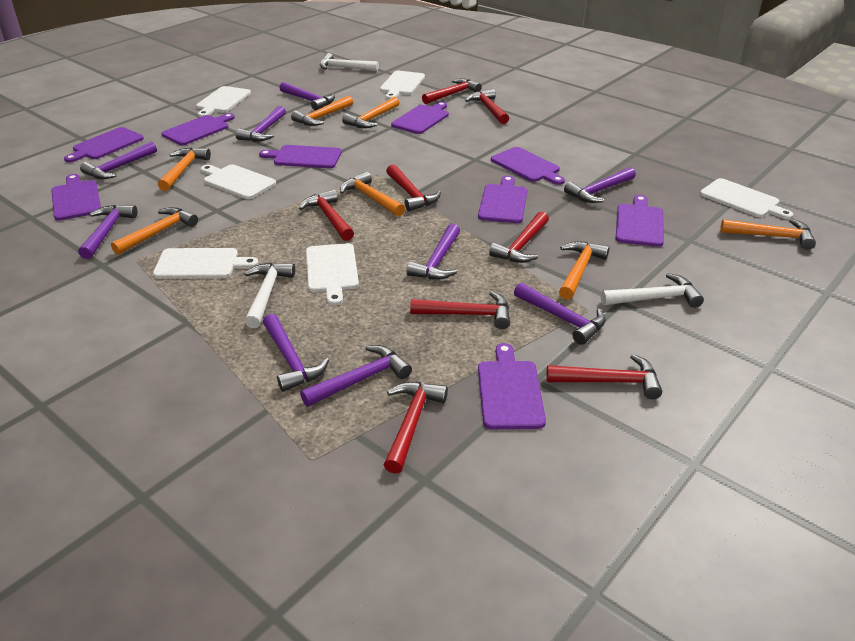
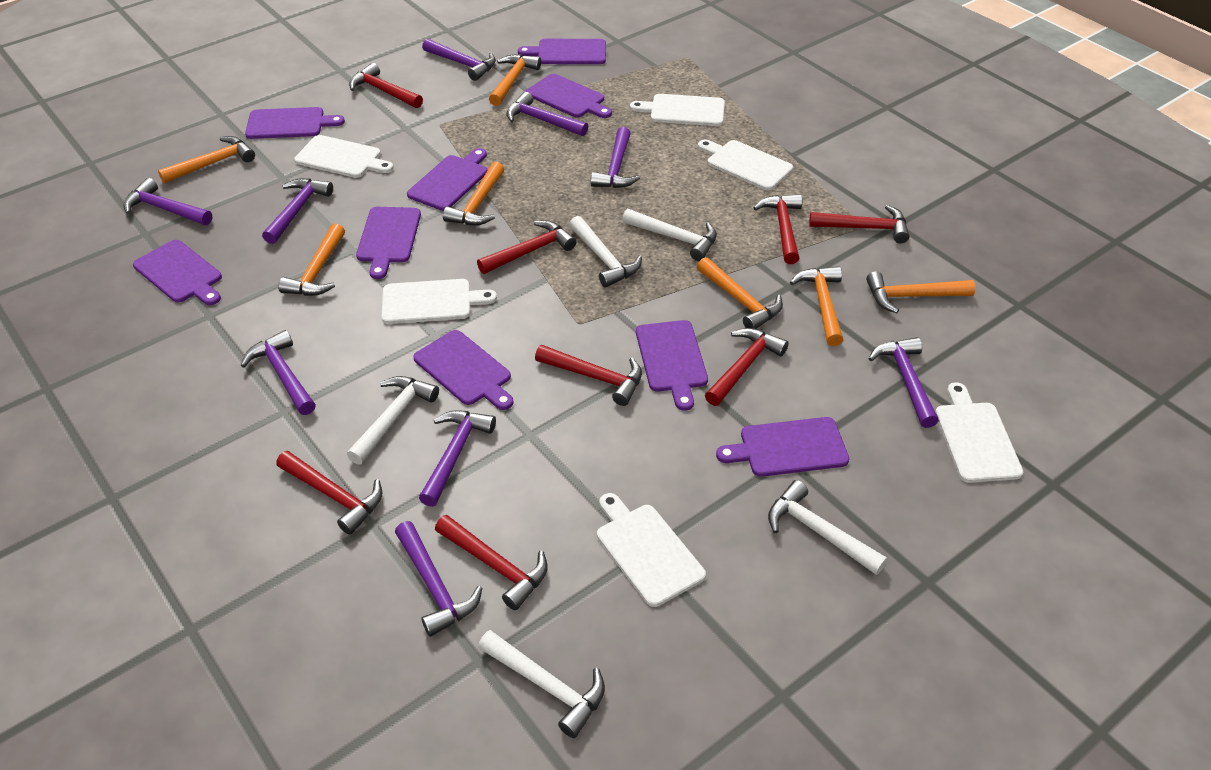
white hammer: [244,263,295,328] [320,53,379,71] [601,273,704,308] = 3 -> [347,376,439,465] [478,630,605,738] [569,216,642,287] [622,209,717,261] [768,480,888,575] = 5

